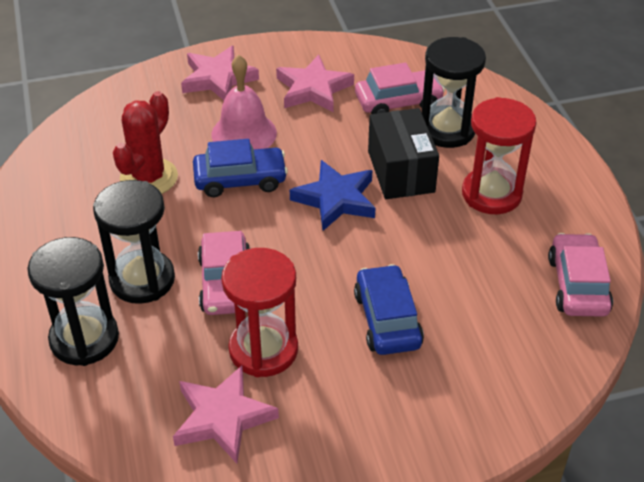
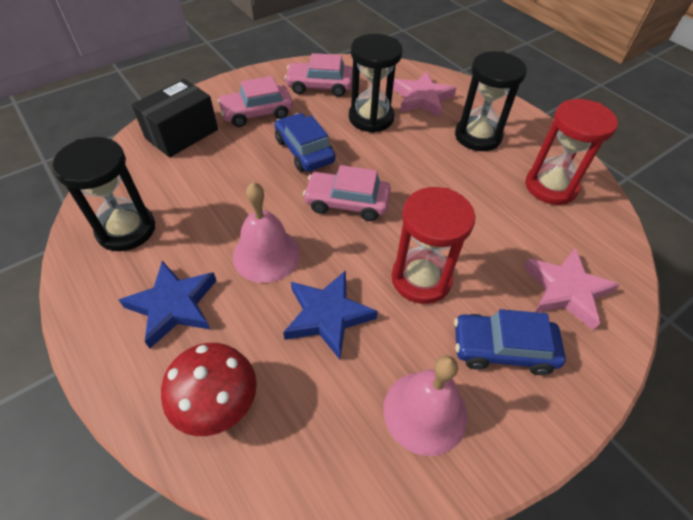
blue star: [290,160,375,231] = 1 -> [119,261,217,349] [283,270,378,359] = 2
pink bell: [212,55,277,149] = 1 -> [233,182,300,283] [384,355,467,456] = 2
pink star: [173,366,279,464] [181,46,259,100] [276,55,354,113] = 3 -> [393,71,456,117] [524,248,620,330] = 2
red cactus: [113,91,178,194] = 1 -> none = 0
red mushroom: none = 0 -> [161,343,257,436] = 1

